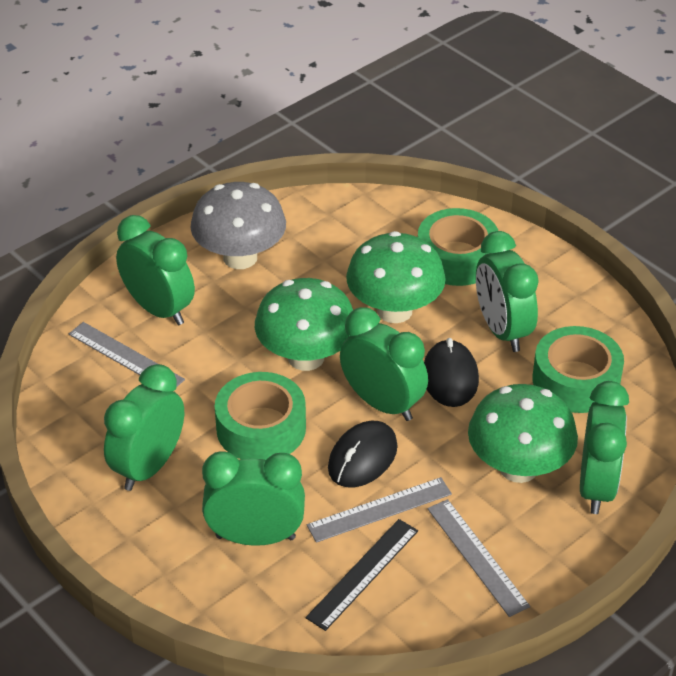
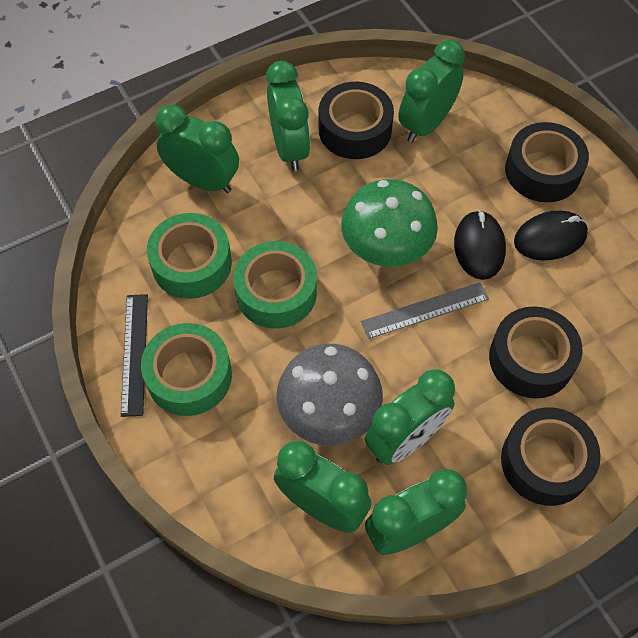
black tape: none = 0 -> [319,82,394,159] [489,306,582,398] [501,407,601,506] [505,122,589,202] = 4
green mushroom: [255,278,353,371] [346,231,446,323] [468,384,578,483] = 3 -> [341,179,438,267] = 1
grey ruler: [69,322,185,387] [307,477,452,543] [427,499,530,617] = 3 -> [361,282,489,339] = 1

